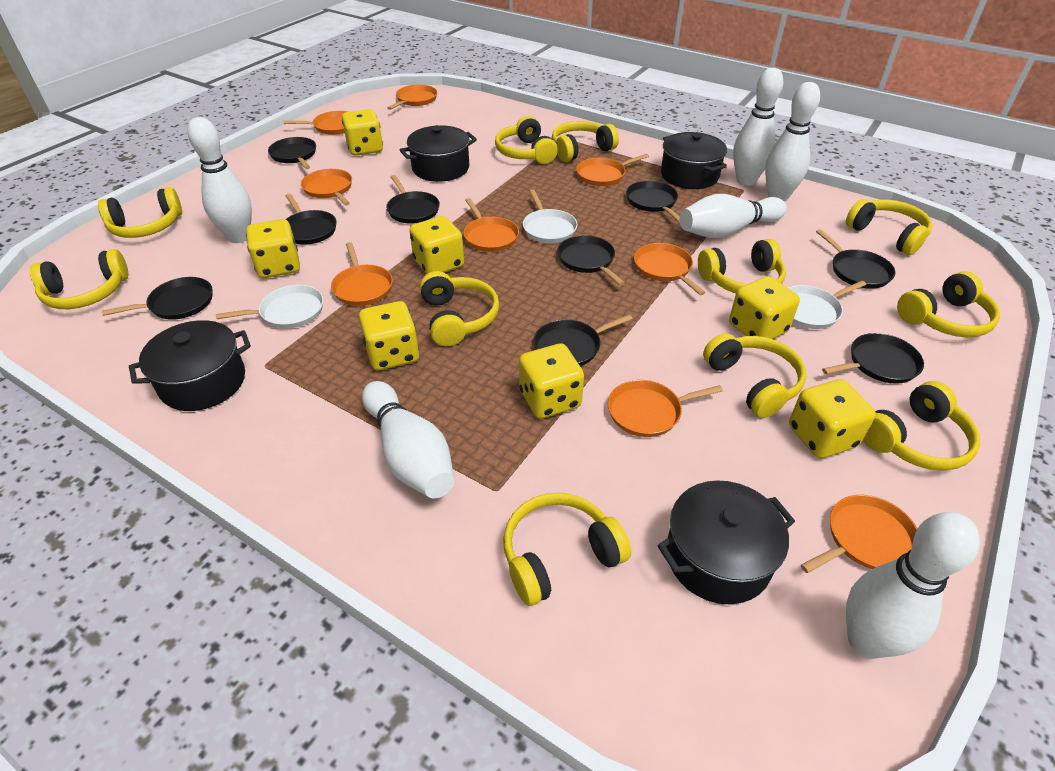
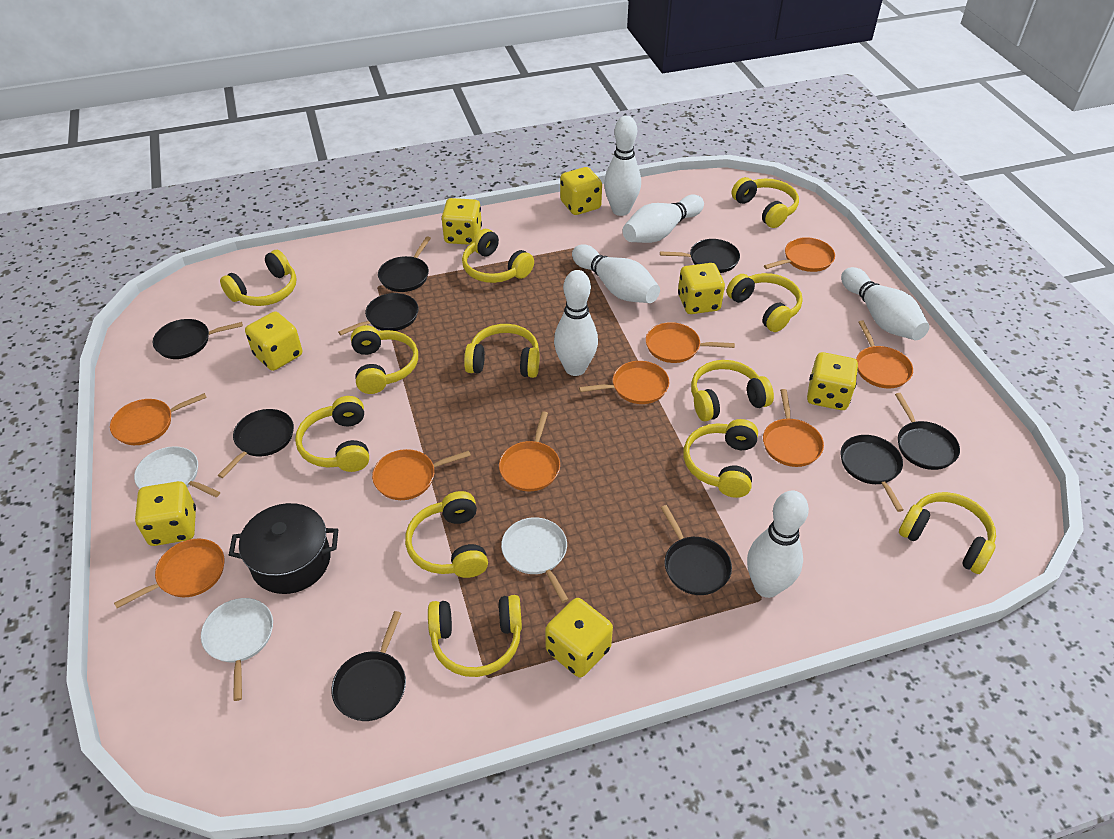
black pot: [129,320,251,411] [400,125,477,182] [657,480,795,604] [661,132,727,189] = 4 -> [229,503,338,594] = 1
yellow headphones: [30,249,128,309] [98,187,182,238] [420,271,499,346] [495,116,558,164] [503,492,631,606] [552,121,619,162] [698,239,786,293] [703,333,806,418] [846,199,932,255] [863,381,980,471] [897,271,1000,337] = 11 -> [220,250,296,306] [295,396,369,472] [351,325,418,394] [405,491,488,578] [428,595,522,677] [462,229,534,283] [464,324,540,378] [683,419,758,498] [691,360,774,421] [727,273,803,332] [731,177,799,228] [899,492,996,574] = 12

